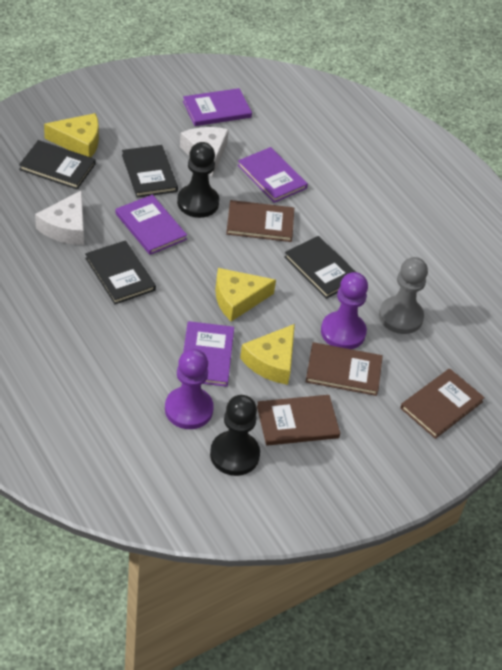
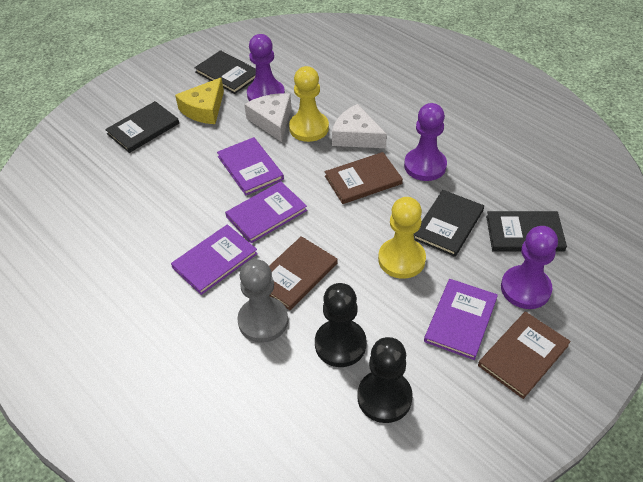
brown book: [226,200,294,242] [257,395,340,446] [306,342,383,396] [400,368,485,439] = 4 -> [269,236,338,310] [325,152,403,204] [478,311,571,399] = 3
purple pawn: [165,349,214,429] [321,272,368,349] = 2 -> [247,34,285,101] [404,103,447,181] [501,226,558,309] = 3
yellow cheese: [44,113,99,157] [215,268,276,322] [240,324,295,385] = 3 -> [175,77,224,124] = 1
yellow pawn: none = 0 -> [289,66,329,142] [378,197,426,279] = 2

